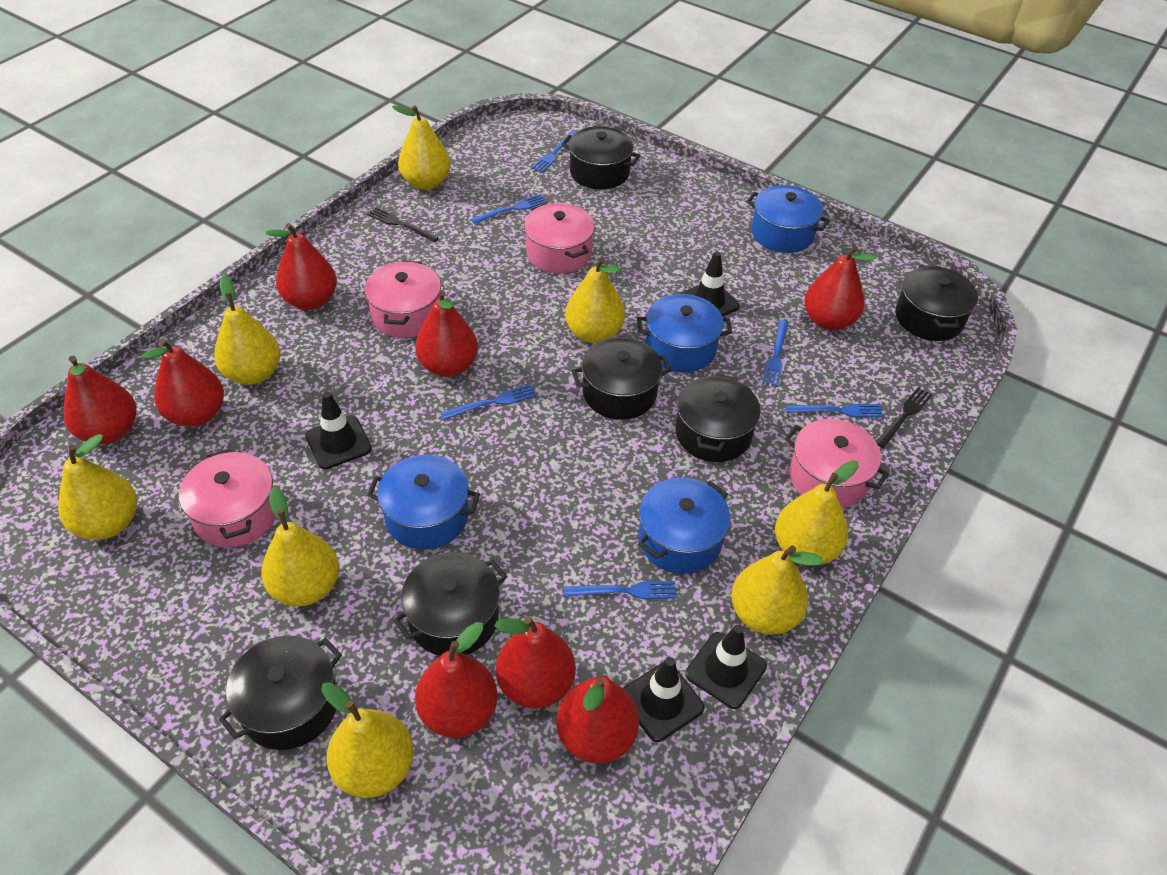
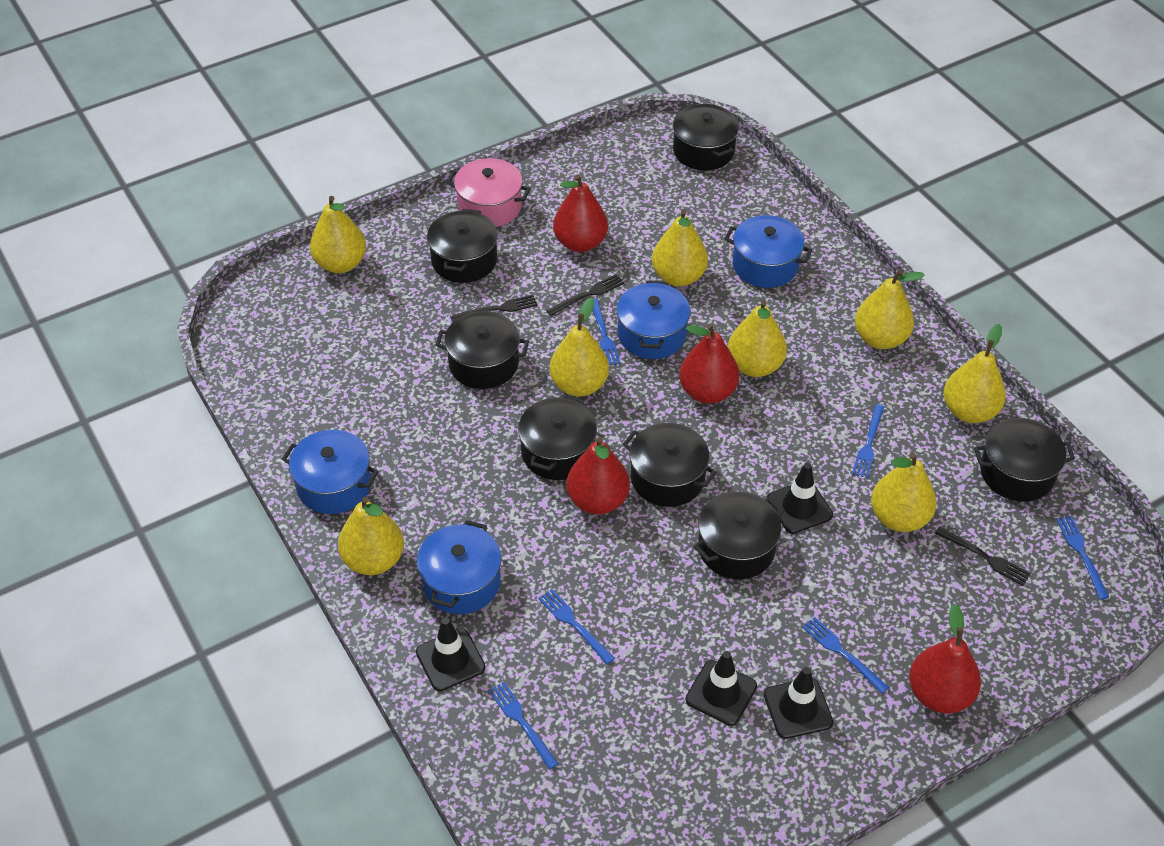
black fork: [367,207,439,242] [876,387,932,448] = 2 -> [451,295,538,322] [546,274,624,316] [935,527,1031,586] = 3
black pot: [219,636,342,750] [393,552,507,656] [562,126,641,190] [572,337,672,420] [675,373,761,462] [895,265,978,341] = 6 -> [427,209,498,283] [436,311,529,389] [518,395,597,480] [623,423,717,507] [673,104,739,170] [694,491,784,579] [974,418,1075,502] = 7
pink pot: [179,449,276,547] [365,261,441,338] [524,203,595,273] [785,419,889,508] = 4 -> [446,158,531,227] = 1
red pear: [63,356,136,444] [142,339,224,427] [266,223,337,310] [415,290,478,377] [415,622,498,738] [494,617,576,708] [556,676,639,764] [804,246,876,330] = 8 -> [553,174,608,252] [566,437,630,514] [679,324,739,404] [909,604,981,713] = 4

